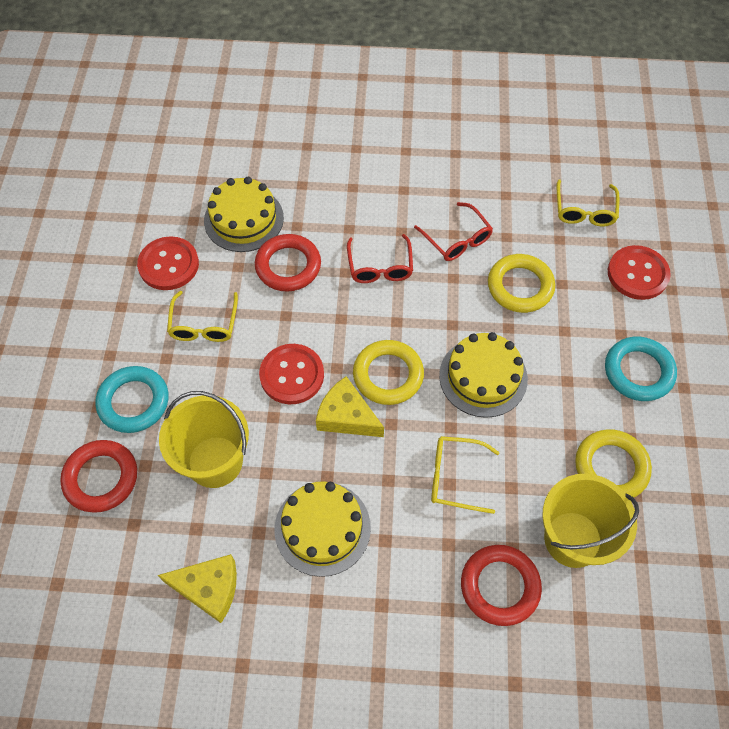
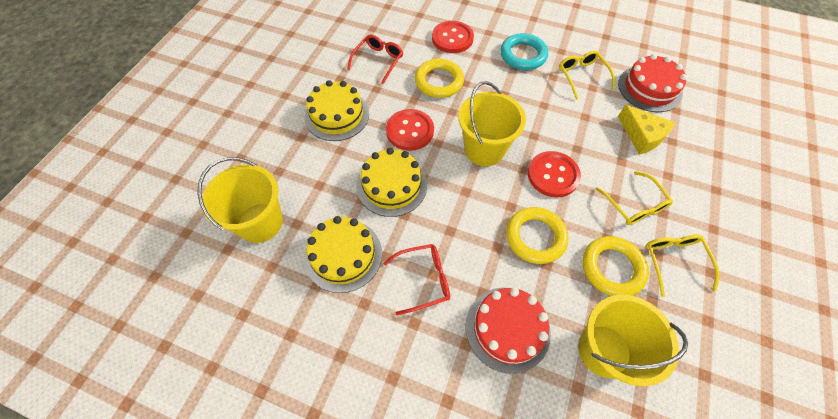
red cake: none = 0 -> [466,288,551,374] [618,54,688,112] = 2
red ring: [60,440,137,513] [255,234,321,292] [461,545,542,626] = 3 -> none = 0
turquoise ring: [95,366,168,433] [605,337,677,401] = 2 -> [500,33,548,70] = 1
yellow bucket: [159,391,249,488] [542,474,639,568] = 2 -> [197,157,283,243] [458,81,526,166] [578,295,688,386] = 3
yellow cheese: [158,554,237,623] [316,376,384,437] = 2 -> [618,104,675,154] = 1

